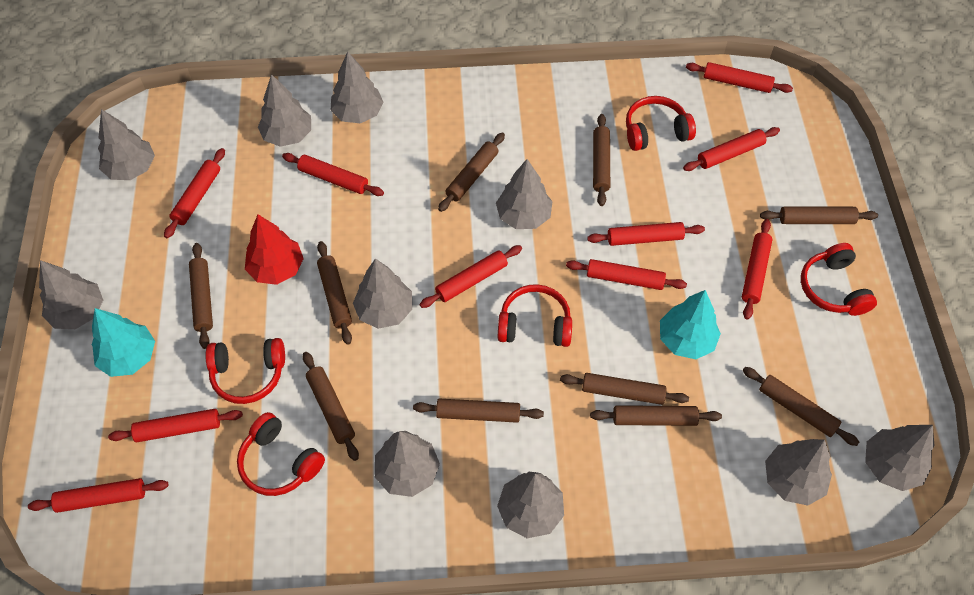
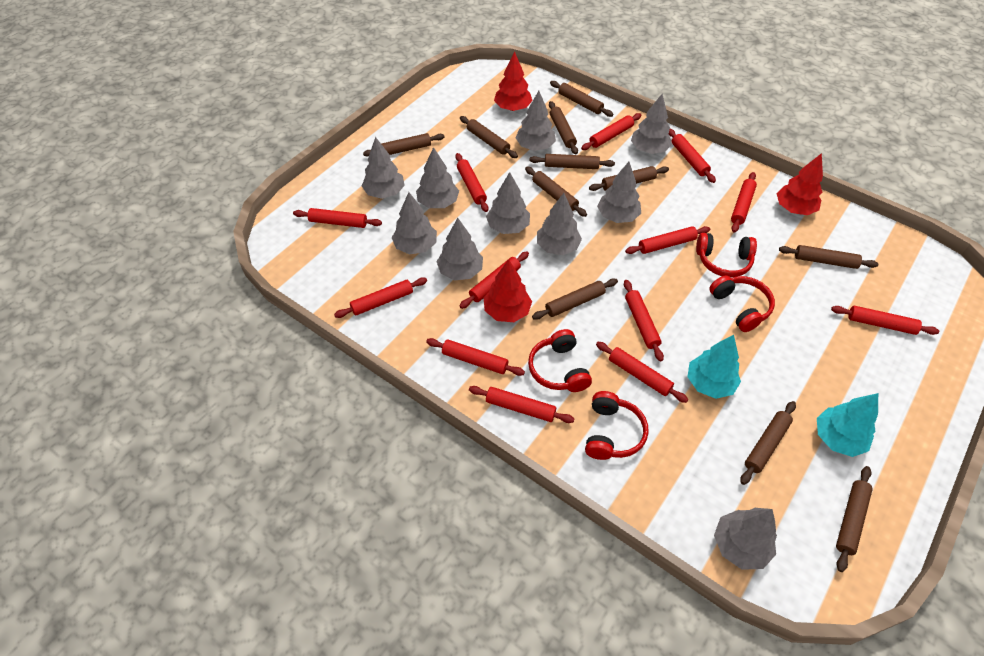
brown rolling pin: [189,243,213,349] [303,352,359,461] [317,241,352,345] [413,399,544,423] [438,132,505,212] [560,373,689,405] [590,405,722,426] [593,114,610,206] [743,367,859,446] [760,206,878,224] = 10 -> [363,133,444,157] [460,116,518,158] [525,167,587,217] [529,154,615,169] [532,278,618,320] [549,101,578,155] [550,81,613,117] [589,166,669,191] [740,401,796,485] [779,245,878,269] [836,466,873,572] = 11
red headphones: [205,338,285,404] [237,412,325,496] [498,284,572,347] [626,96,696,151] [801,243,877,316] = 5 -> [528,329,592,392] [585,391,649,460] [696,233,757,277] [709,276,775,332] = 4
red rolling pin: [28,478,168,513] [108,409,243,442] [164,148,225,238] [282,153,384,196] [420,245,522,308] [566,259,687,290] [587,222,705,246] [683,127,780,171] [686,62,793,93] [742,219,773,320] = 10 -> [293,208,382,228] [334,277,427,318] [426,338,525,376] [455,153,488,212] [459,251,529,309] [469,386,574,423] [581,113,641,150] [596,342,688,403] [624,280,664,362] [625,226,710,254] [669,129,716,183] [731,172,757,233] [831,306,939,335] = 13
red tree: [245,215,304,285] = 1 -> [484,259,532,322] [494,51,533,111] [776,153,823,215] = 3

